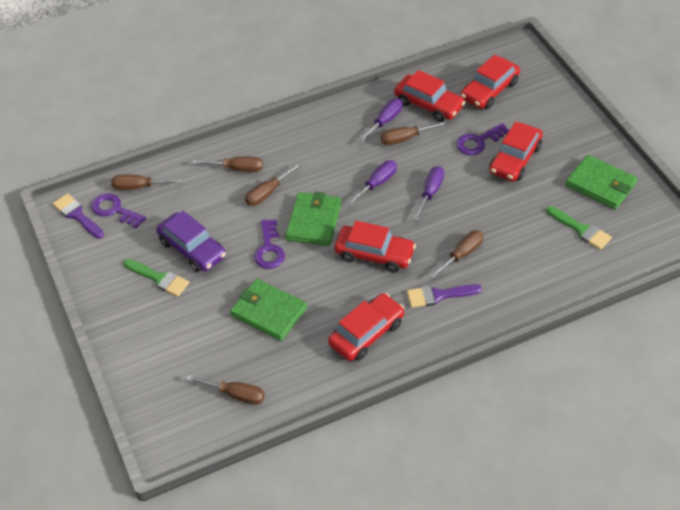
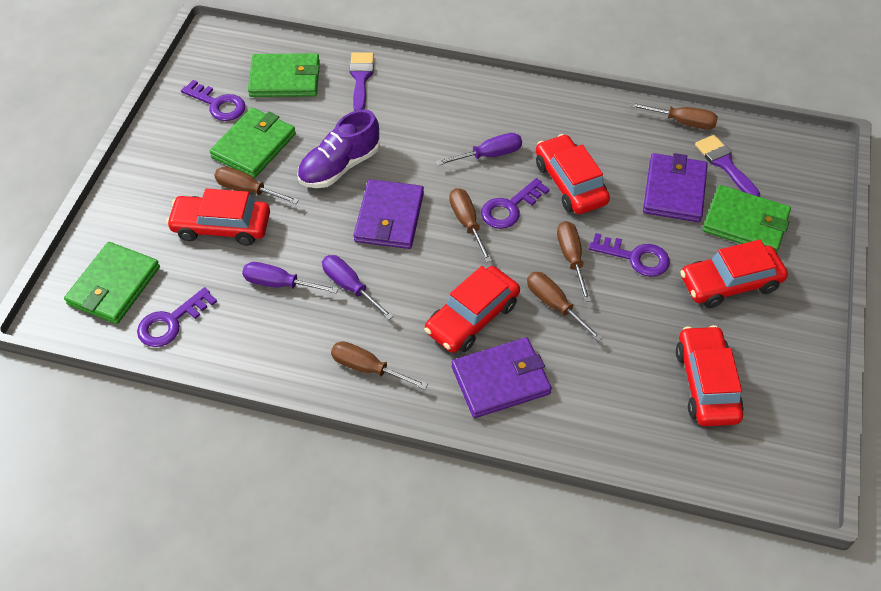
green brush: [124,259,189,297] [546,206,612,250] = 2 -> none = 0
green wallet: [230,279,307,341] [285,192,341,246] [565,155,638,210] = 3 -> [64,242,160,324] [210,108,296,178] [248,53,320,97] [702,185,791,253] = 4
purple car: [156,211,226,272] = 1 -> none = 0
purple key: [91,193,146,228] [254,219,285,269] [456,123,509,155] = 3 -> [137,287,217,347] [181,80,245,121] [481,178,550,229] [589,233,670,277] = 4
purple shoe: none = 0 -> [297,110,380,188] = 1
purple wallet: none = 0 -> [354,179,424,249] [452,337,552,418] [643,153,708,222] = 3

